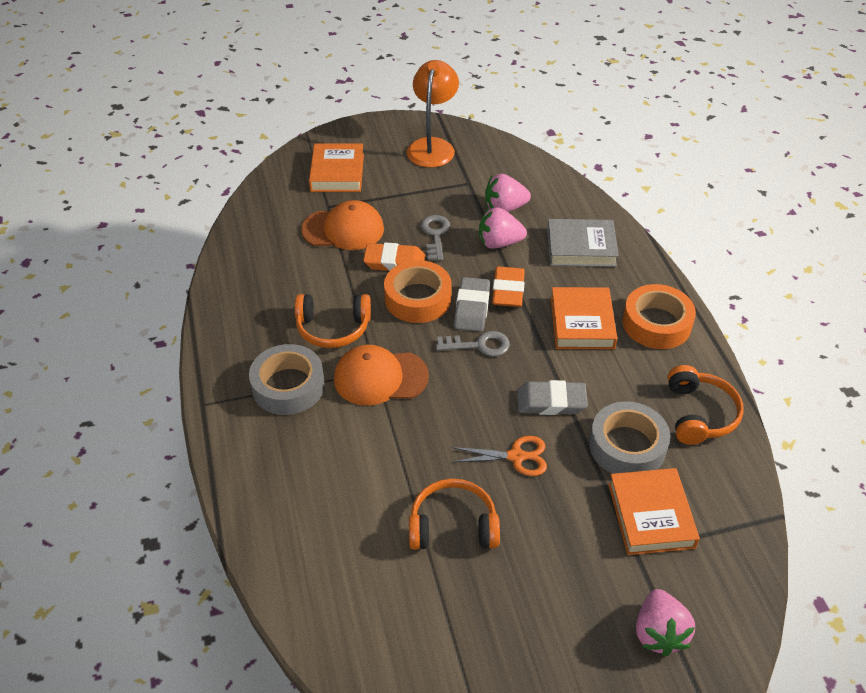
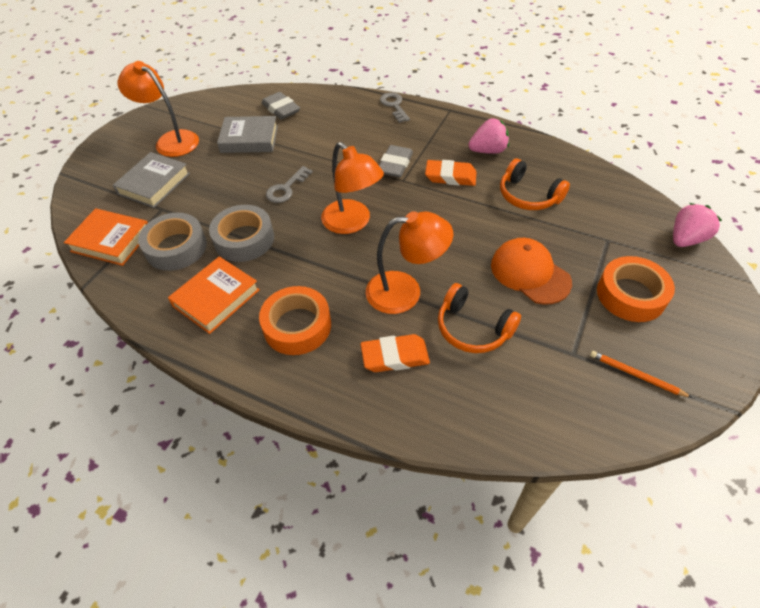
grey book: [547,219,619,267] = 1 -> [113,152,190,208] [217,116,278,153] = 2
orange book: [309,143,364,192] [551,287,617,349] [608,468,700,555] = 3 -> [64,208,148,266] [168,256,260,334] = 2
orange cap: [301,200,384,250] [334,345,429,406] = 2 -> [491,238,572,305] = 1
orange headphones: [295,294,371,348] [409,479,500,550] [667,365,744,445] = 3 -> [438,283,521,353] [500,158,570,210] = 2
orange lamp: [407,60,459,168] = 1 -> [118,61,199,157] [321,142,384,234] [366,211,453,314] = 3
orange pencil: none = 0 -> [590,351,692,398] = 1
orange scissors: [451,436,547,476] = 1 -> none = 0
pink strawberry: [479,207,527,249] [485,174,531,212] [636,589,695,656] = 3 -> [468,118,509,154] [673,203,722,247] = 2

